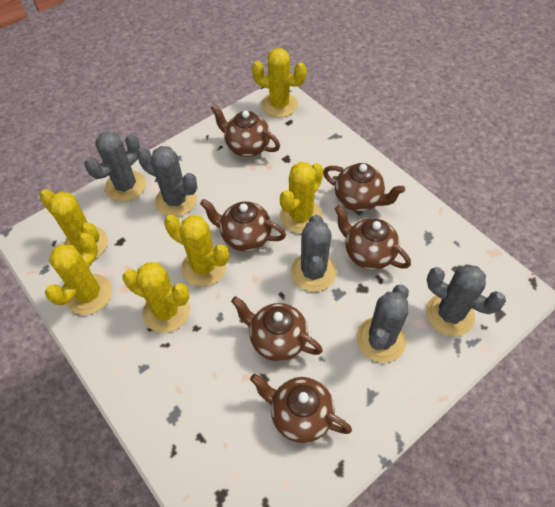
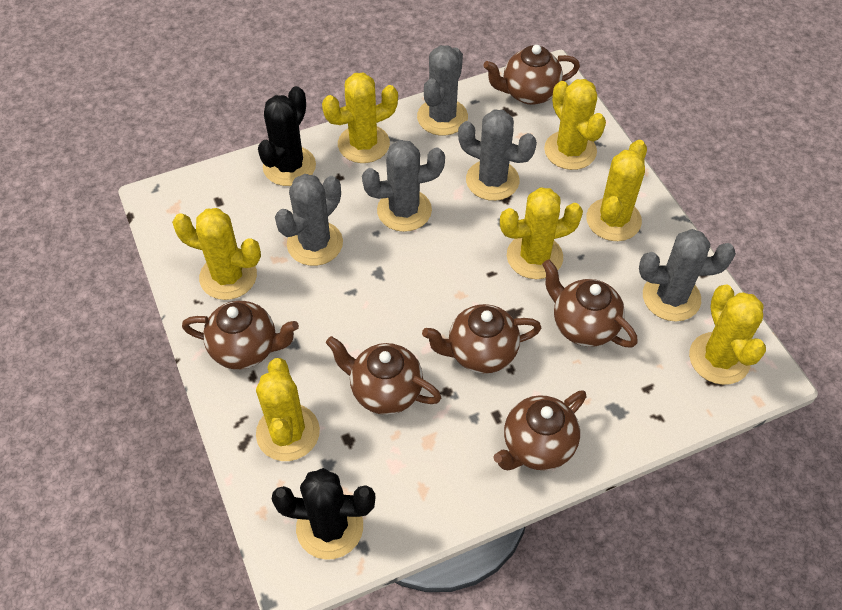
black cactus: none = 0 -> [258,86,316,186] [272,468,375,560] = 2
yellow cactus: [40,189,108,259] [45,233,112,315] [122,262,190,333] [164,215,229,287] [252,48,307,118] [280,162,324,233] = 6 -> [172,208,261,300] [256,358,320,461] [322,73,398,163] [500,187,583,279] [544,79,606,170] [586,140,647,241] [689,284,766,385] = 7

